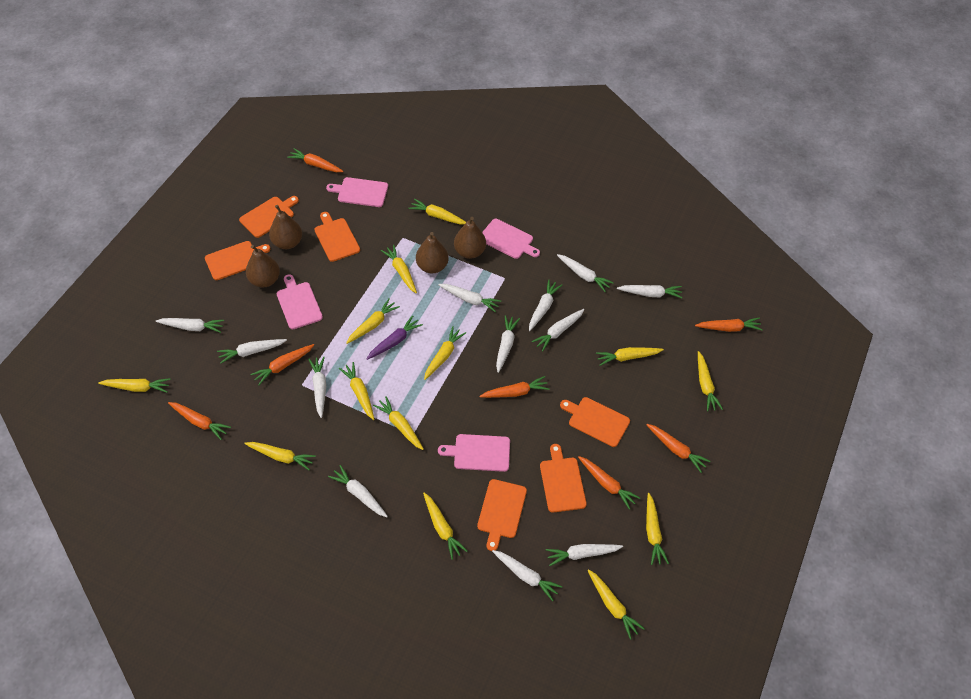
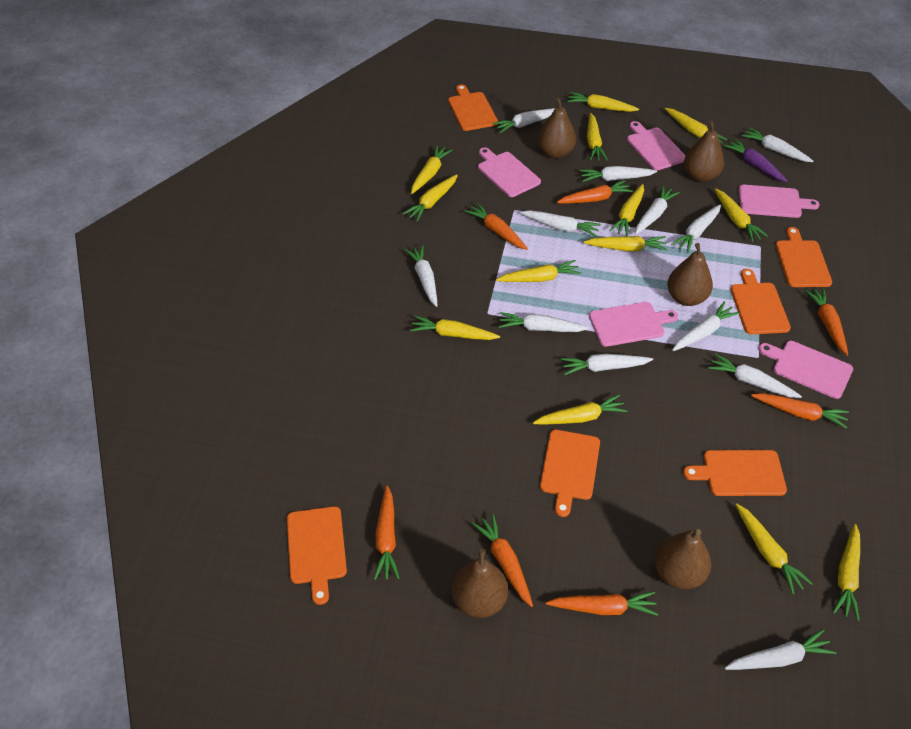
brown pear: [246,245,280,288] [269,205,302,249] [416,232,449,274] [454,217,486,259] = 4 -> [452,549,508,618] [538,98,576,159] [654,529,711,590] [667,243,713,306] [684,121,724,182] = 5
pink cutting board: [276,274,323,329] [326,177,388,207] [438,434,510,472] [482,219,540,259] = 4 -> [478,148,541,197] [589,302,678,347] [627,121,686,170] [738,185,820,218] [758,341,853,399] = 5

